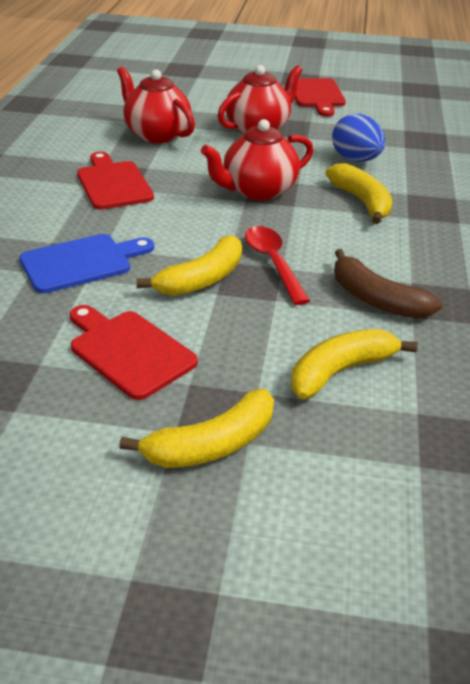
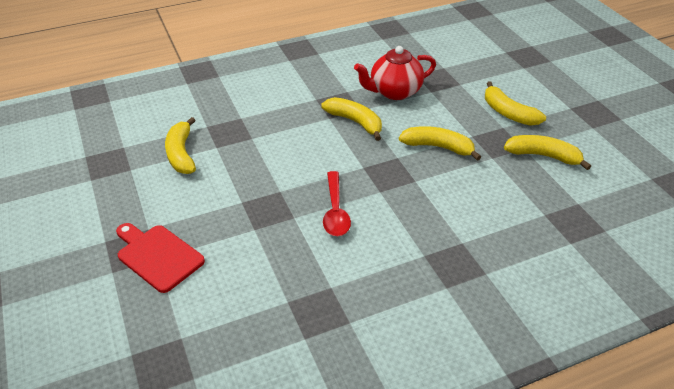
blue cutting board: [19,234,154,294] = 1 -> none = 0
blue egg: [332,114,385,162] = 1 -> none = 0
brown banana: [334,249,442,318] = 1 -> none = 0
red cutting board: [70,305,198,400] [77,152,154,210] [295,78,346,117] = 3 -> [116,223,205,293] = 1
red teapot: [117,67,195,143] [201,119,313,201] [218,65,303,134] = 3 -> [354,46,436,100] = 1
yellow banana: [119,389,274,468] [136,235,242,296] [291,329,418,399] [325,163,393,224] = 4 -> [165,117,196,174] [321,97,382,141] [399,126,481,161] [485,81,546,126] [504,135,591,170] = 5

